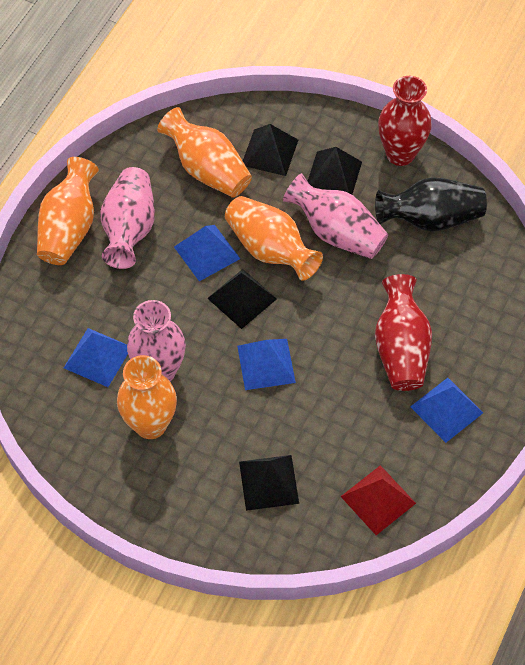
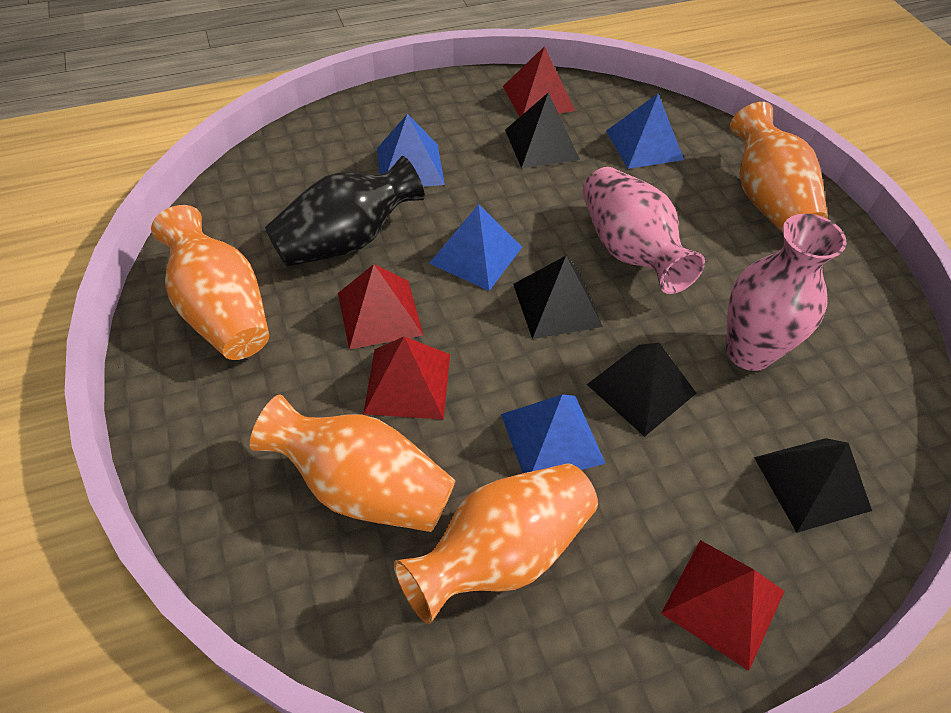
pink vase: [101,167,155,269] [127,300,186,382] [283,173,388,259] = 3 -> [582,167,705,294] [726,214,847,371] = 2
red pyramid: [340,465,416,535] = 1 -> [338,264,423,349] [363,336,450,420] [503,46,575,117] [661,540,785,671] = 4
red vase: [375,274,432,391] [378,76,432,166] = 2 -> none = 0

